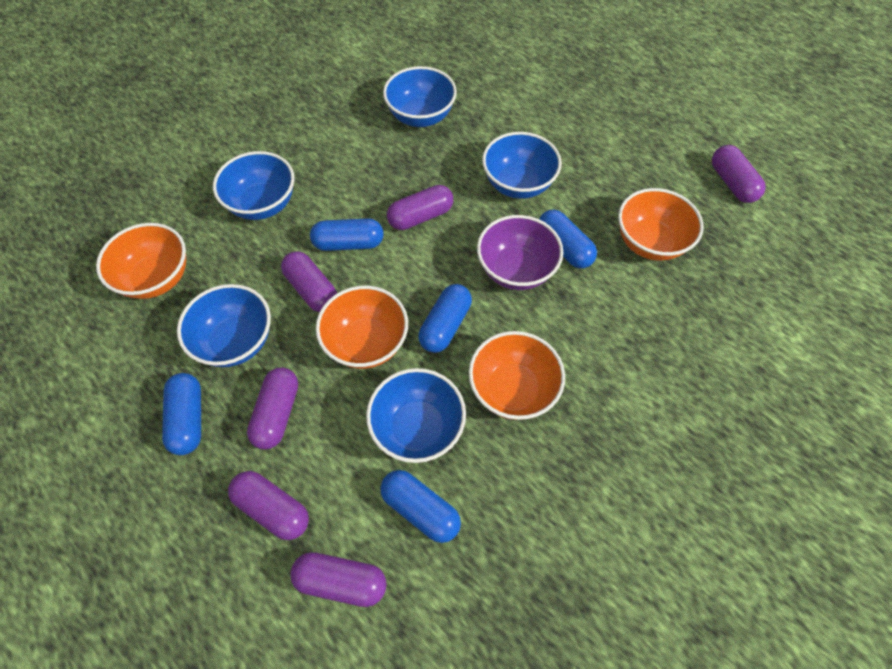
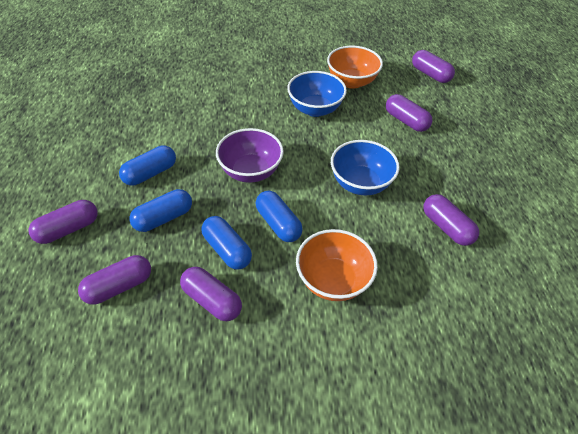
blue bowl: [177,284,271,367] [213,151,295,220] [366,368,466,463] [383,66,457,127] [482,132,562,199] = 5 -> [287,71,347,117] [331,140,400,196] = 2
blue capsule: [162,373,201,455] [310,218,384,251] [381,470,461,543] [418,284,472,353] [539,209,597,268] = 5 -> [119,145,176,186] [130,189,192,232] [201,216,252,270] [256,191,303,242] = 4
orange bowl: [96,223,186,299] [316,286,408,369] [469,331,565,420] [618,188,704,261] = 4 -> [296,229,378,301] [327,46,383,89] = 2

